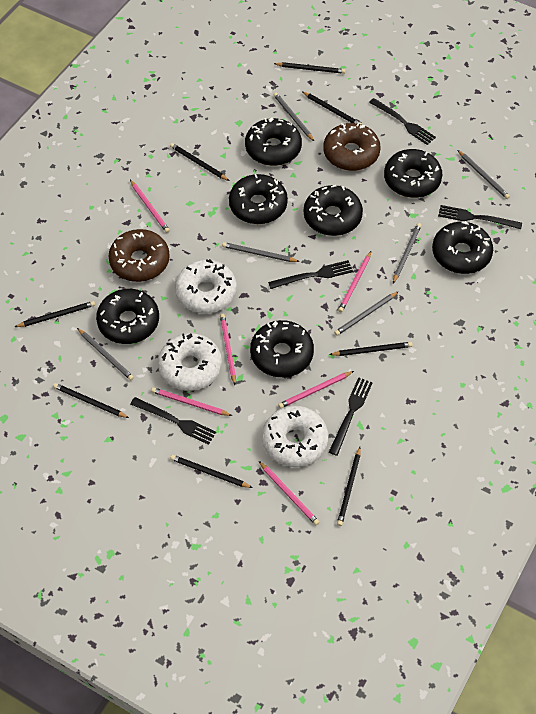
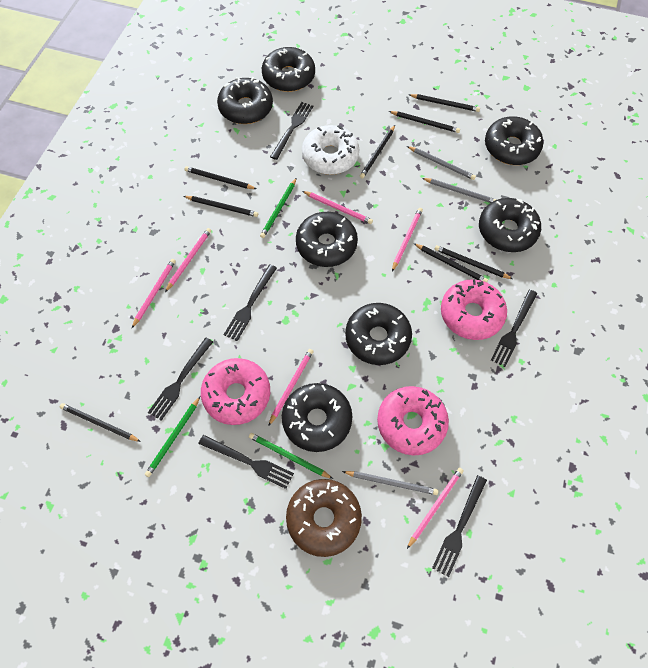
black fork: [130,397,216,445] [268,260,353,289] [329,377,373,456] [369,98,436,145] [438,205,522,229] = 5 -> [148,338,213,421] [198,435,294,489] [223,264,277,341] [270,102,313,160] [432,475,487,577] [491,290,537,367] = 6
brown donut: [109,229,170,282] [323,122,381,171] = 2 -> [286,479,362,557] = 1
green pencil: none = 0 -> [145,397,200,477] [249,433,333,479] [260,178,297,238] = 3
grey pencil: [77,328,134,380] [222,242,300,262] [274,93,314,141] [334,291,399,336] [393,223,421,283] [458,150,510,199] = 6 -> [342,471,438,495] [407,146,476,180] [422,178,497,203] = 3
pink donut: none = 0 -> [201,358,270,425] [377,386,449,455] [441,279,507,340] = 3
white donut: [158,333,222,391] [175,259,237,314] [262,406,328,467] = 3 -> [302,125,359,175] = 1

